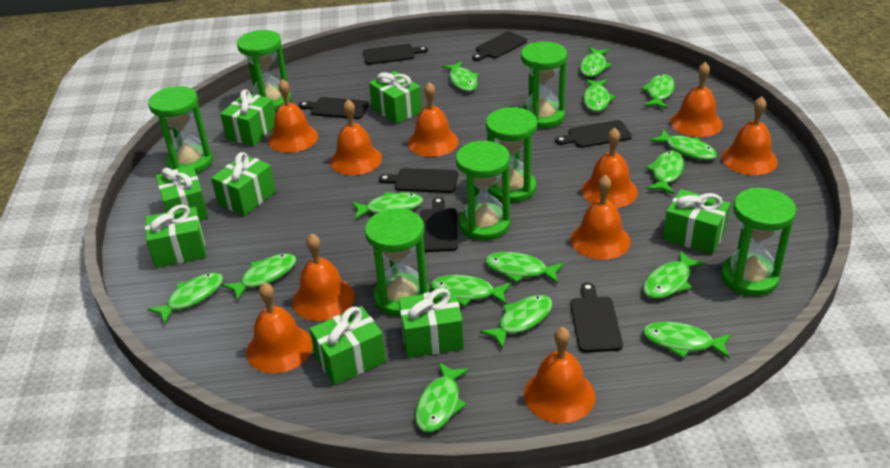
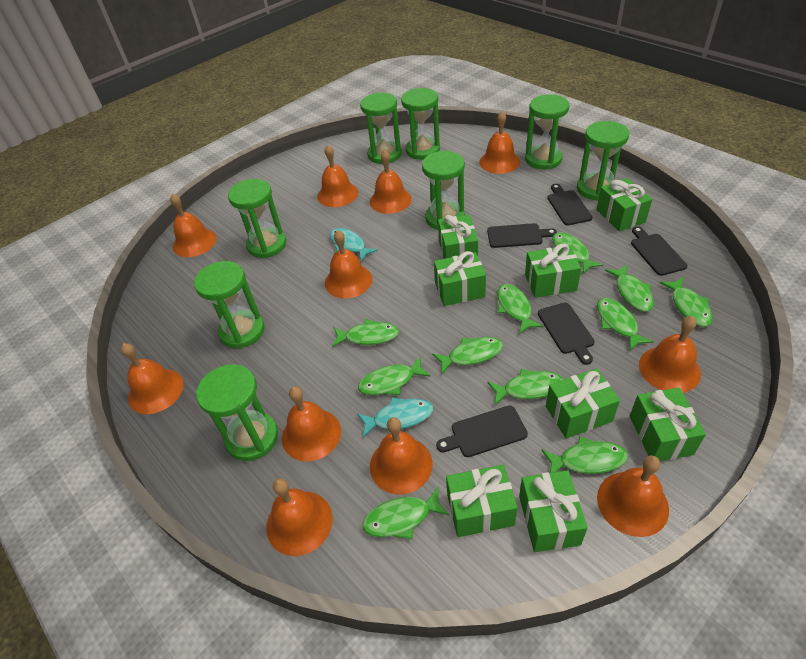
black cutting board: [299,97,369,119] [363,44,428,65] [379,168,458,193] [420,197,458,252] [472,31,527,61] [555,120,632,148] [570,282,623,353] = 7 -> [436,405,528,457] [487,223,557,248] [538,303,595,365] [547,184,592,225] [631,226,687,276] = 5
green fish: [147,273,223,325] [222,253,296,301] [352,192,423,219] [415,362,470,432] [430,275,511,307] [442,61,479,92] [480,295,552,349] [485,252,564,284] [580,47,612,77] [583,79,616,112] [641,74,675,109] [642,322,731,358] [643,250,706,299] [646,151,684,194] [650,129,717,160] = 15 -> [332,319,399,347] [358,357,431,395] [362,486,450,539] [432,337,503,374] [487,369,564,405] [497,284,543,334] [542,436,628,474] [552,232,603,274] [597,298,654,351] [605,264,654,312] [660,277,713,327] = 11
green hourglass: [148,86,213,174] [237,30,291,111] [365,209,429,316] [456,141,510,241] [486,107,537,203] [521,42,567,128] [721,188,796,296] = 7 -> [194,261,264,348] [196,364,278,461] [228,179,286,258] [360,93,402,164] [401,88,440,160] [422,151,465,230] [525,94,569,169] [577,121,629,201] = 8
orange bell: [246,282,313,373] [268,79,318,153] [292,234,355,321] [330,99,382,175] [408,82,459,157] [524,327,595,423] [571,175,631,260] [582,127,638,208] [670,62,723,137] [722,96,778,175] = 10 -> [121,343,184,414] [170,193,217,257] [266,478,333,556] [282,386,341,461] [317,145,358,207] [325,230,372,298] [370,150,412,214] [370,417,433,494] [479,111,520,174] [597,455,669,537] [639,316,701,393] = 11
turquoise fish: none = 0 -> [330,228,378,262] [357,397,433,438] = 2

